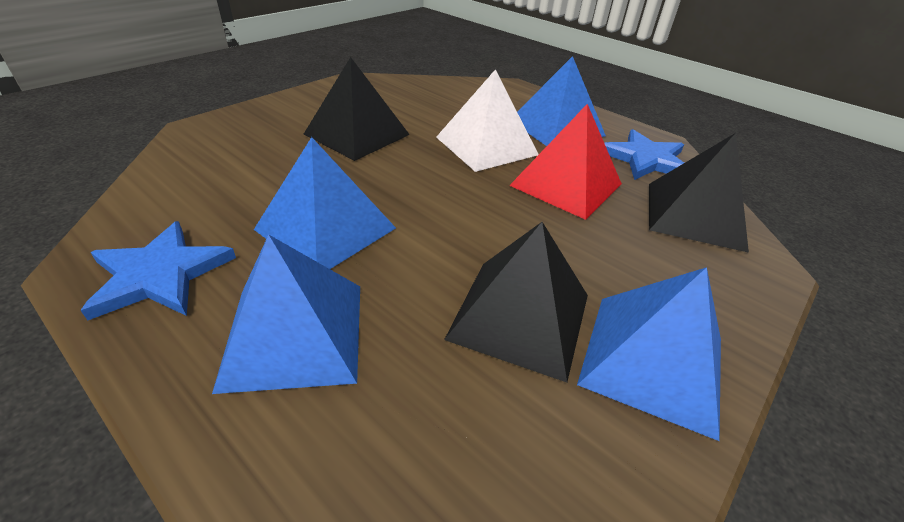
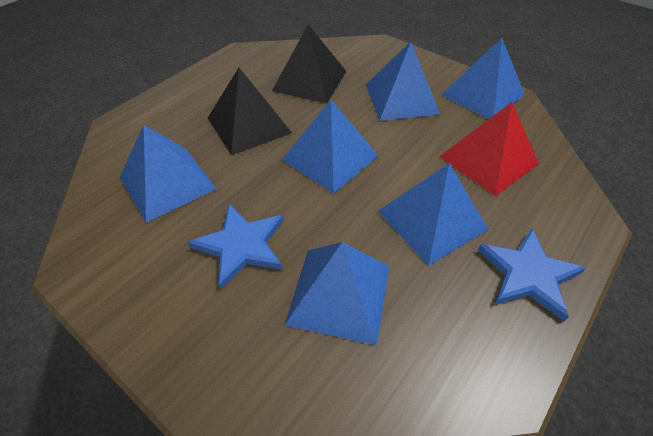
black pyramid: [304,57,410,161] [444,222,588,382] [649,133,749,253] = 3 -> [208,68,292,155] [272,25,347,103] = 2
blue pyramid: [212,234,360,394] [254,137,396,269] [517,56,606,146] [577,267,721,441] = 4 -> [120,125,216,223] [282,100,378,194] [285,242,390,346] [366,42,440,121] [378,163,488,266] [441,38,525,119] = 6
white pyramid: [436,69,539,172] = 1 -> none = 0

